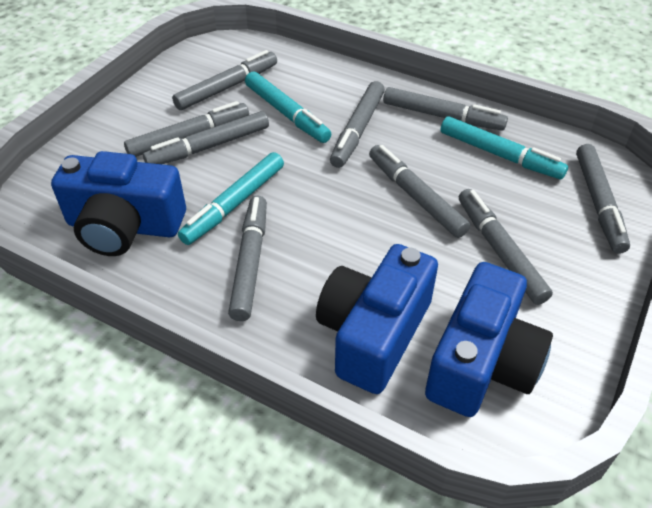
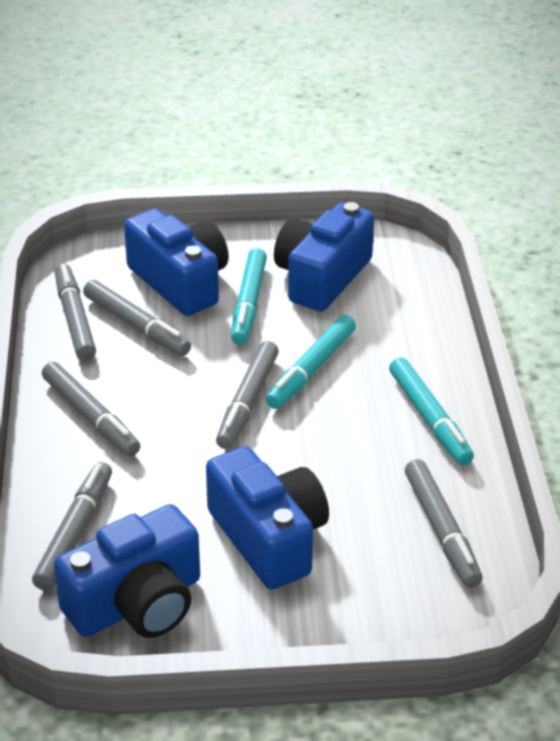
blue camera: [51,151,186,256] [316,244,438,394] [425,262,553,417] = 3 -> [54,504,200,638] [124,208,229,316] [206,446,329,590] [274,202,374,311] = 4
grey marker: [124,101,249,157] [143,111,269,164] [172,50,277,110] [228,195,267,321] [330,81,385,168] [369,145,470,238] [383,87,508,130] [459,189,553,305] [576,144,630,254] = 9 -> [32,462,112,591] [42,362,140,456] [55,264,96,360] [83,280,191,356] [216,341,279,449] [405,459,483,588] = 6

